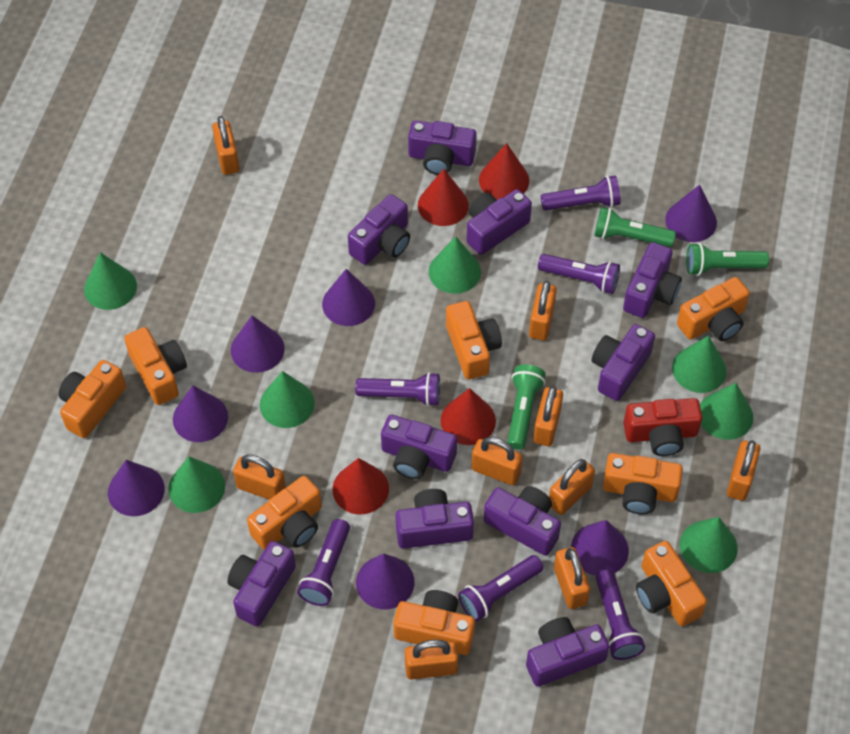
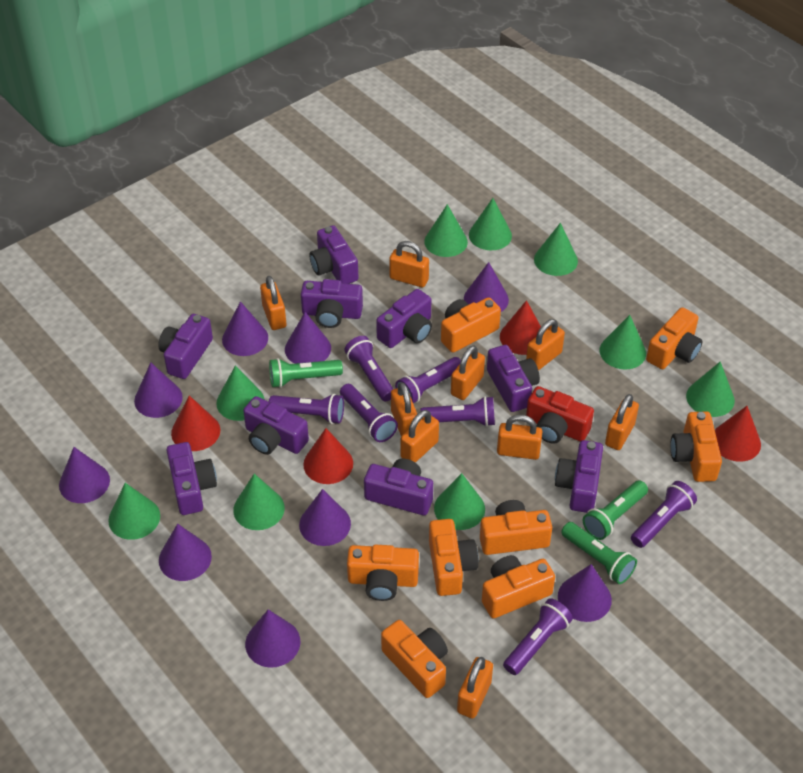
green cone: [84,252,137,310] [168,456,225,513] [260,371,315,428] [429,236,481,294] [672,336,727,393] [680,517,738,573] [700,383,753,440] = 7 -> [108,483,160,540] [216,365,265,421] [233,474,285,530] [424,204,468,257] [434,473,485,530] [469,198,512,250] [534,223,578,276] [600,315,646,370] [686,362,735,417] = 9
purple camera: [227,541,296,627] [348,194,410,265] [381,415,457,479] [395,489,474,549] [408,120,477,175] [467,189,532,255] [483,486,561,556] [526,617,610,687] [592,324,655,401] [623,242,682,318] = 10 -> [158,314,213,379] [166,442,217,515] [243,396,309,455] [301,279,363,328] [309,225,359,284] [364,459,433,515] [376,289,432,348] [487,345,540,412] [555,440,603,513] = 9
purple cone: [108,460,165,516] [173,385,228,442] [231,316,285,373] [322,269,375,326] [356,554,414,610] [571,520,629,576] [666,185,717,242] = 7 -> [59,447,110,503] [134,362,183,418] [159,524,212,581] [222,302,268,356] [245,609,300,668] [285,312,331,364] [299,489,351,546] [464,262,509,312] [558,564,612,622] = 9
purple flashlight: [297,519,350,606] [355,372,440,407] [458,555,544,622] [538,254,620,294] [541,175,621,211] [596,569,645,660] = 6 -> [269,394,344,424] [340,384,398,442] [344,336,393,401] [395,357,461,403] [420,396,495,427] [503,598,573,675] [631,481,697,548] = 7

